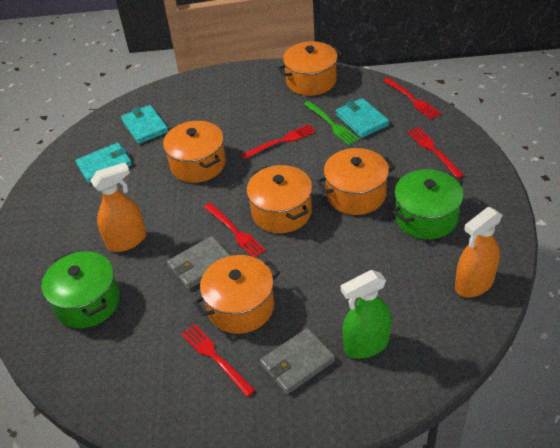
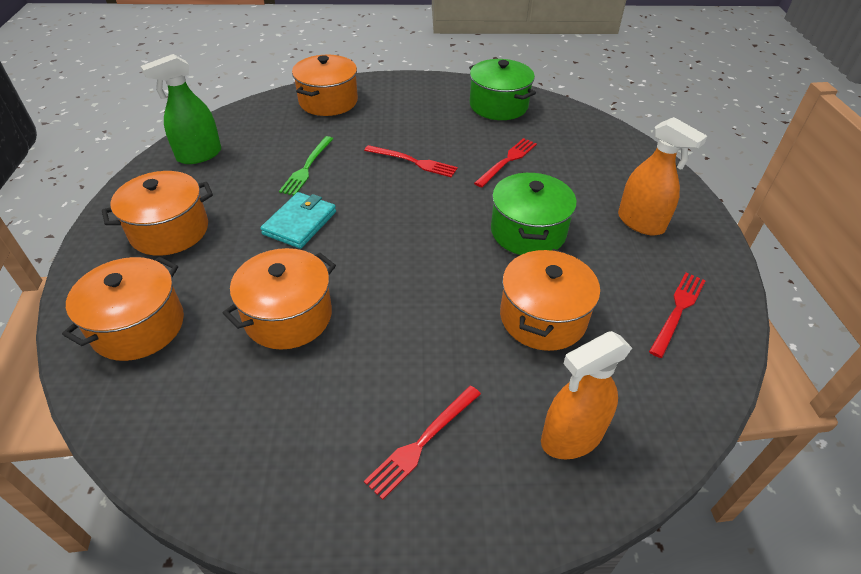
grey wallet: [167,236,231,289] [260,328,335,394] = 2 -> none = 0
red fork: [181,324,255,397] [204,203,266,258] [241,124,316,159] [383,78,442,120] [408,127,464,178] = 5 -> [364,145,458,177] [364,386,481,500] [474,138,537,187] [649,273,706,358] = 4
turquoise wallet: [75,143,132,184] [121,105,169,144] [336,98,389,138] = 3 -> [260,192,336,249] = 1

